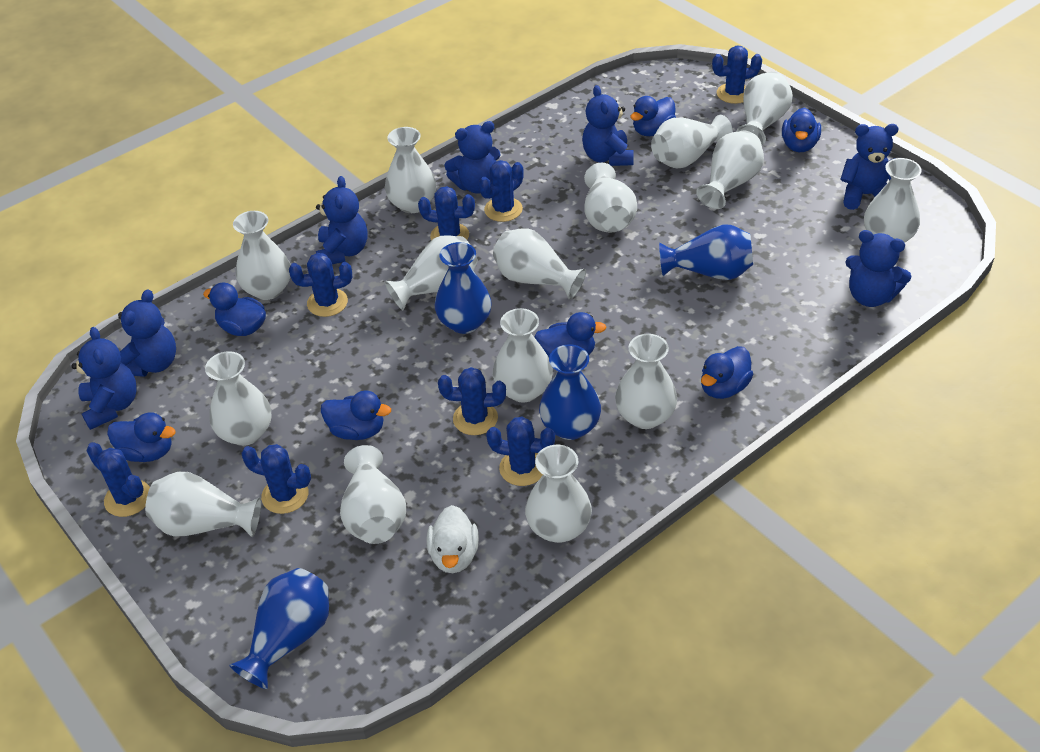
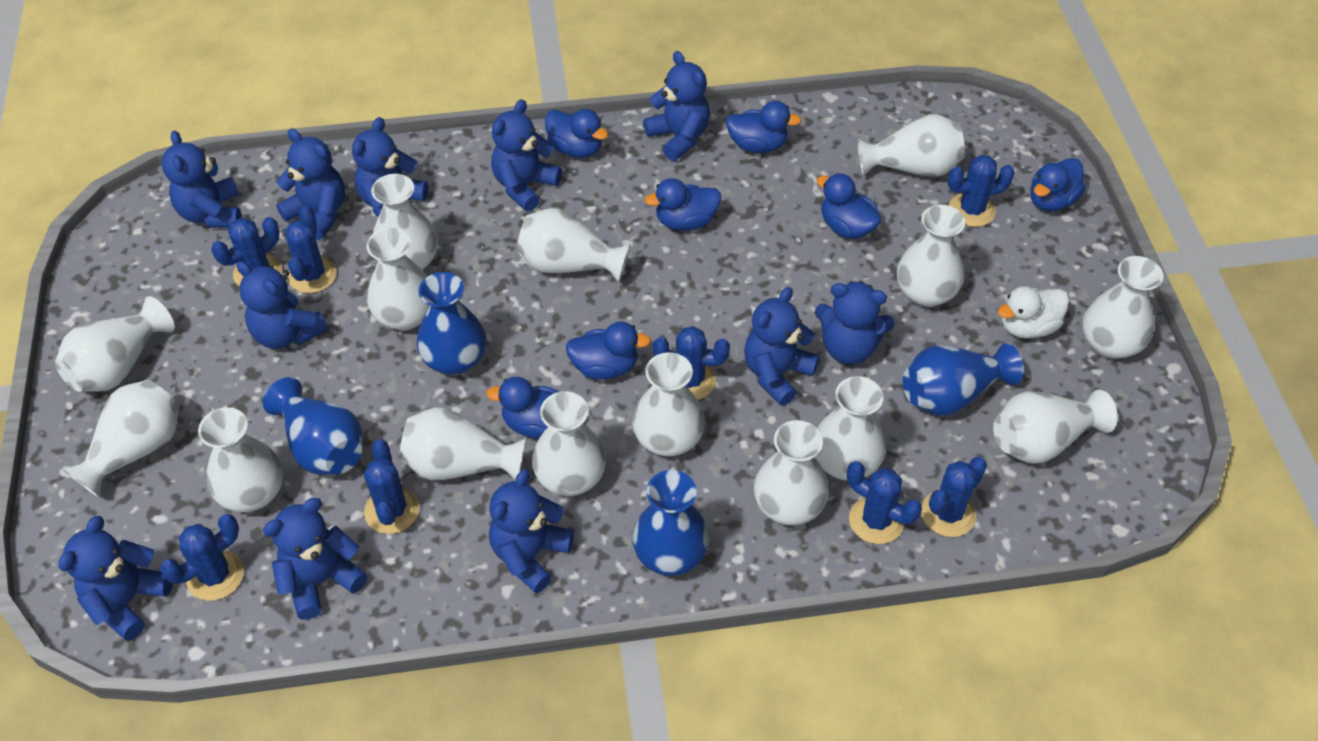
blue teddy bear: [72,327,137,430] [118,289,176,377] [316,176,368,264] [444,121,501,194] [582,85,634,166] [840,124,899,210] [845,230,912,307] = 7 -> [58,516,173,641] [162,130,242,228] [236,261,328,349] [263,498,367,619] [276,129,345,240] [352,117,428,217] [489,469,574,594] [491,99,562,211] [643,51,710,161] [744,287,819,406] [815,281,895,364] = 11

